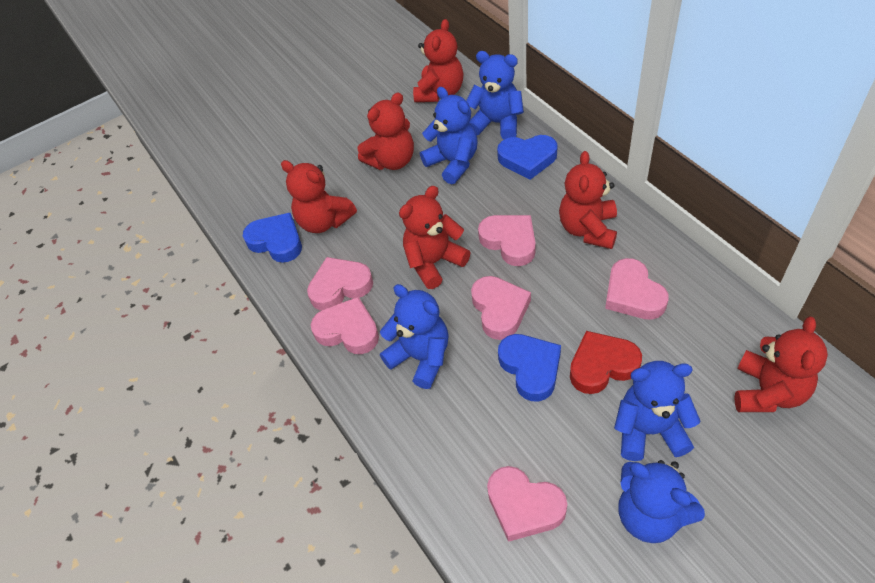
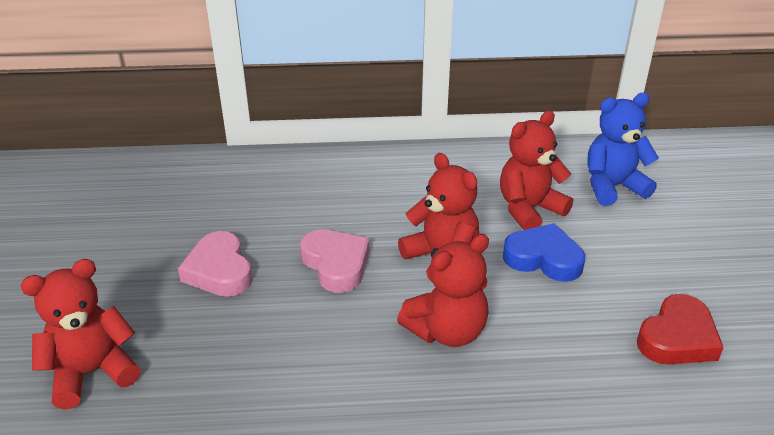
blue heart: [243,213,302,263] [497,135,558,180] [498,334,561,402] = 3 -> [503,223,585,282] = 1
blue teddy bear: [380,284,449,389] [420,87,477,184] [466,51,524,139] [614,361,701,461] [618,460,705,543] = 5 -> [587,93,659,206] = 1
pink heart: [307,257,373,310] [311,297,379,354] [471,276,531,340] [478,215,536,266] [487,466,567,542] [605,258,669,320] = 6 -> [178,231,252,297] [300,229,370,293] = 2
red teddy bear: [281,160,357,233] [358,92,414,170] [399,186,470,289] [413,19,463,102] [559,151,617,249] [735,317,828,412] = 6 -> [21,259,141,410] [397,234,489,347] [398,153,479,282] [500,111,573,230] = 4

